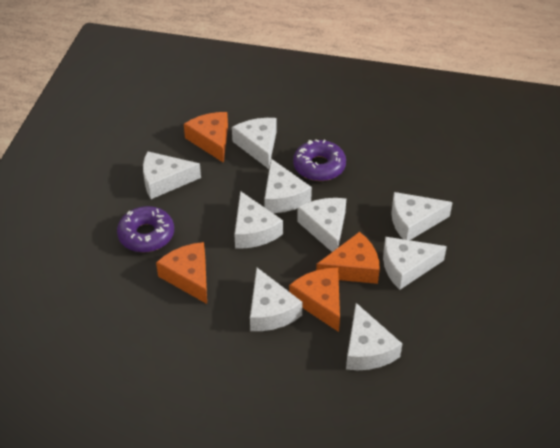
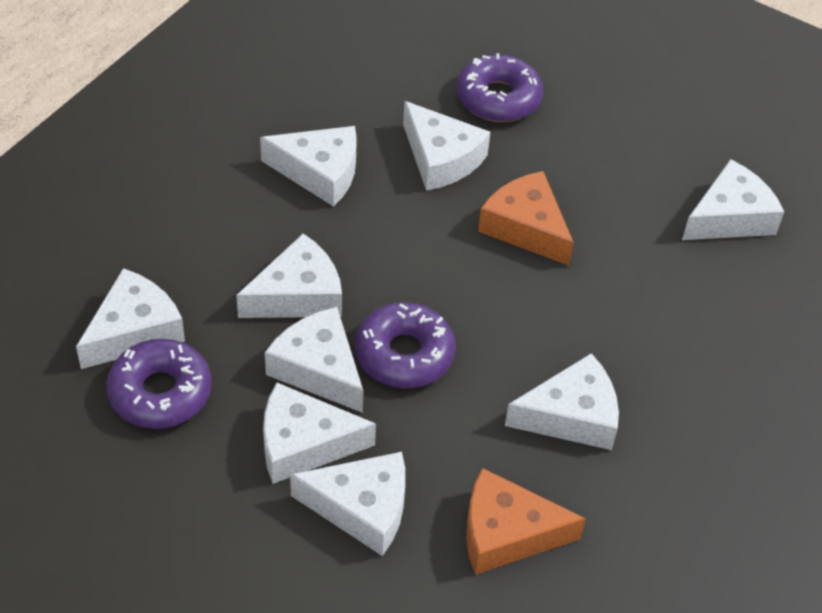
orange cheese: [156,242,207,304] [184,112,228,163] [289,268,340,332] [316,232,380,284] = 4 -> [466,468,586,575] [478,171,574,265] = 2
purple donut: [117,206,174,253] [293,139,346,181] = 2 -> [107,339,212,429] [355,302,456,389] [457,53,543,122] = 3

